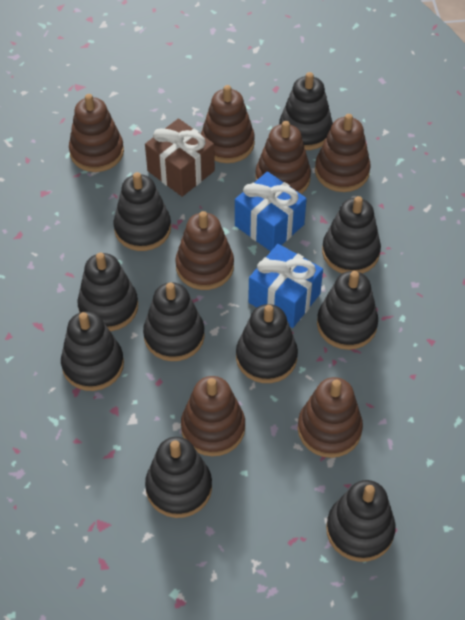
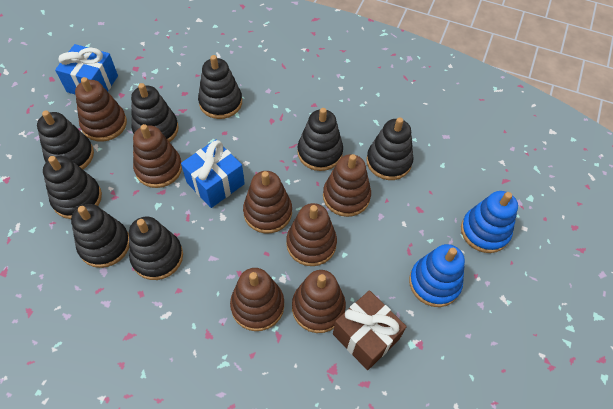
black stacking toy: [61,312,124,391] [77,253,138,331] [114,172,171,251] [143,282,205,361] [145,437,212,518] [236,304,298,383] [279,72,333,150] [317,271,378,350] [322,196,381,274] [326,480,396,562] = 10 -> [37,111,94,169] [43,156,102,219] [71,204,129,268] [129,217,183,280] [131,83,179,142] [198,55,242,119] [297,108,343,171] [366,117,413,180] = 8
blue stacking toy: none = 0 -> [409,244,465,307] [461,191,518,253] = 2

